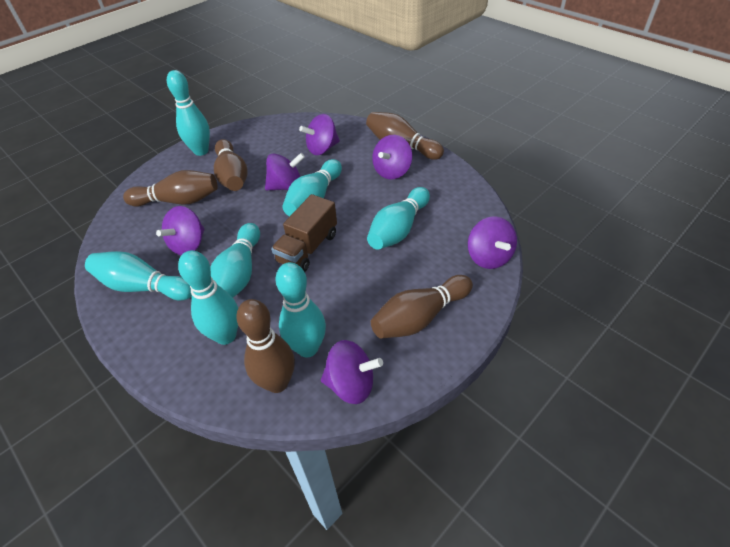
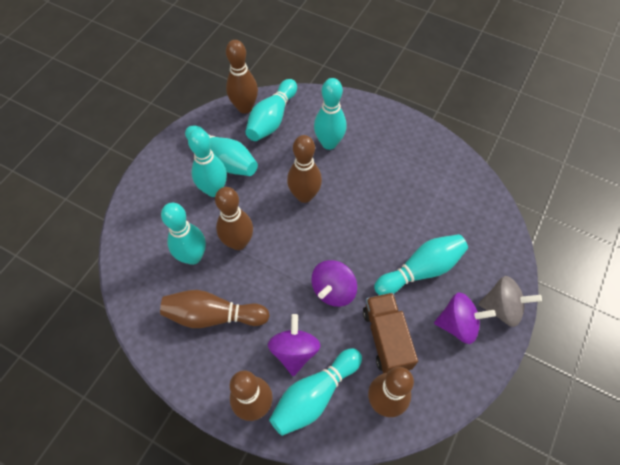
brown bowling pin: [123,170,218,207] [214,139,247,191] [236,299,295,393] [366,112,444,160] [371,275,473,339] = 5 -> [160,290,270,328] [215,187,253,250] [226,40,258,114] [230,370,273,421] [287,135,322,203] [368,367,414,417] = 6
grey spinning top: none = 0 -> [478,276,542,327] = 1
purple spinning top: [156,206,205,255] [265,153,305,190] [299,114,340,155] [321,340,383,404] [372,135,412,179] [468,216,517,269] = 6 -> [268,314,321,376] [311,260,357,307] [434,293,496,344] = 3

